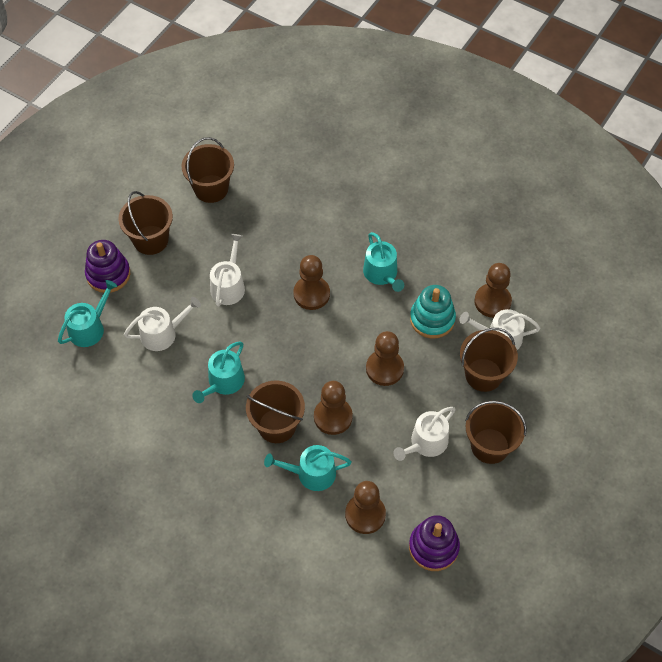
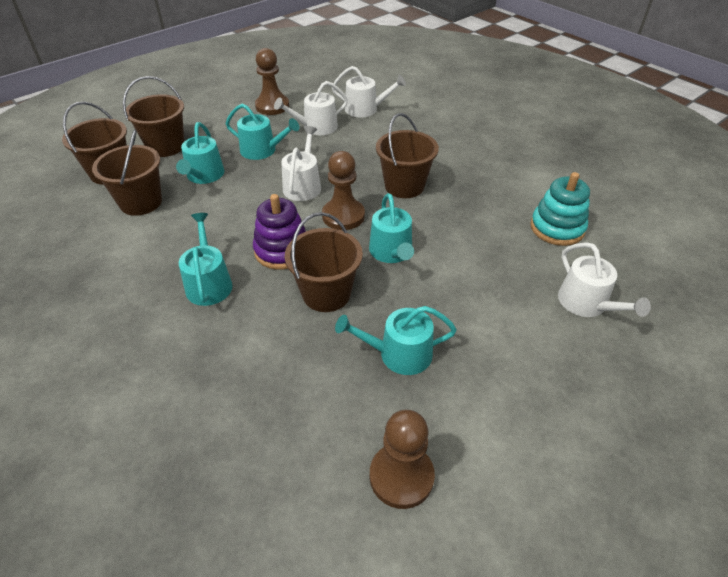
brown pawn: [294,255,330,310] [314,381,353,435] [345,481,386,534] [366,331,404,386] [474,263,512,318] = 5 -> [255,48,289,115] [322,151,365,230] [370,410,435,509] = 3
purple stacking toy: [85,240,130,293] [409,515,460,571] = 2 -> [253,194,306,270] = 1
turquoise watering can: [58,280,117,347] [192,341,245,403] [264,445,352,491] [363,232,404,292] = 4 -> [176,122,224,184] [179,213,233,306] [226,104,300,160] [335,306,457,375] [369,193,414,263] = 5

